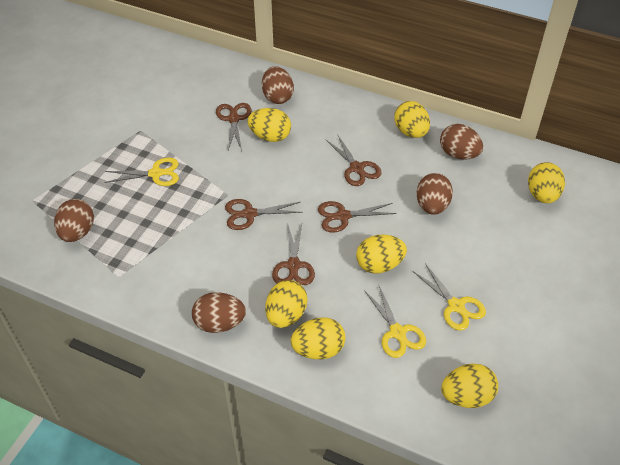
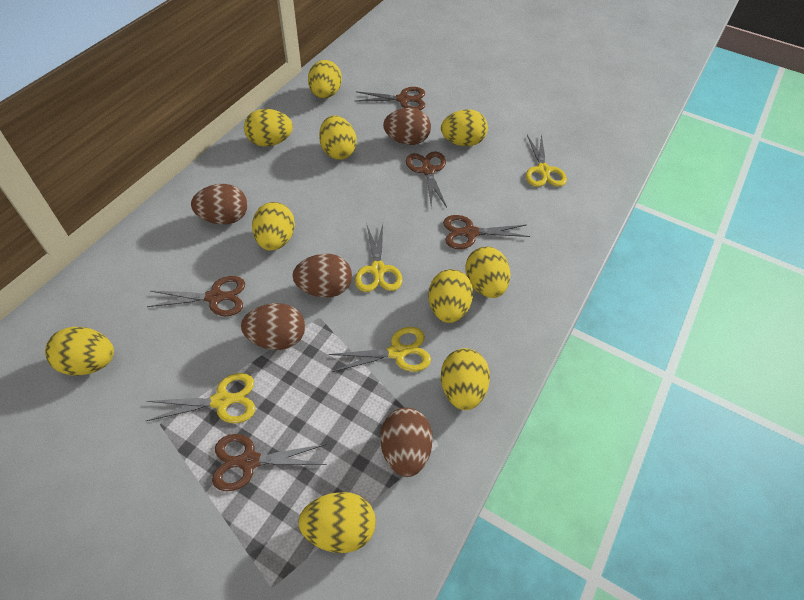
yellow egg: [247,108,291,142] [265,280,308,328] [291,317,346,359] [356,235,407,273] [394,101,430,138] [441,364,498,408] [528,162,565,203] = 7 -> [45,327,114,376] [244,109,293,147] [252,202,295,251] [298,492,376,553] [308,60,342,98] [319,116,357,160] [428,269,473,323] [441,109,488,146] [441,348,490,410] [465,247,510,298] = 10
yellow scissors: [104,158,179,186] [364,286,426,358] [413,264,486,331] = 3 -> [146,373,255,423] [329,327,431,372] [355,224,402,292] [526,134,567,187] = 4

